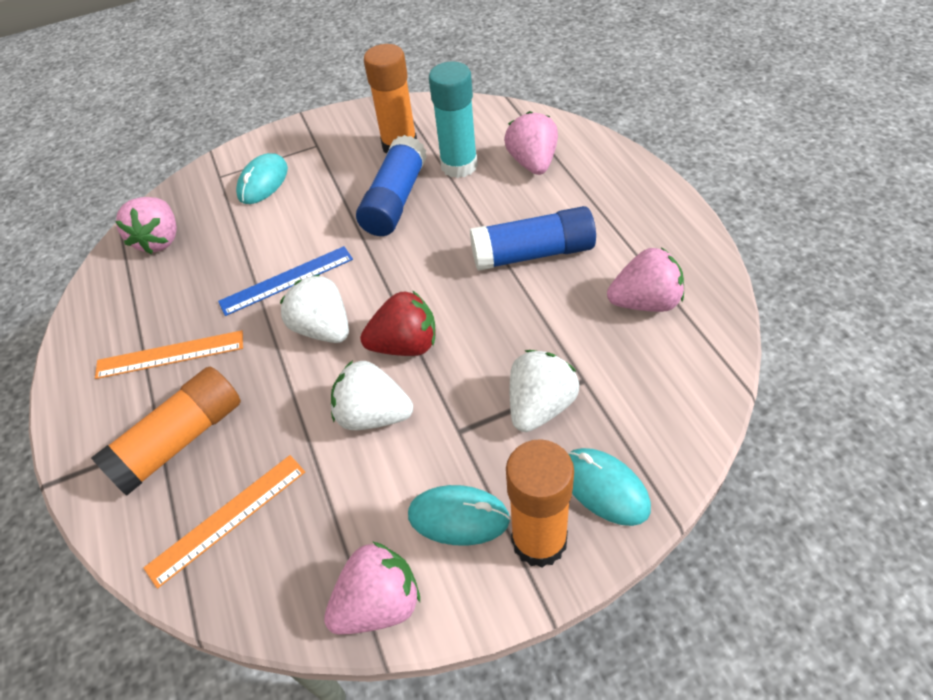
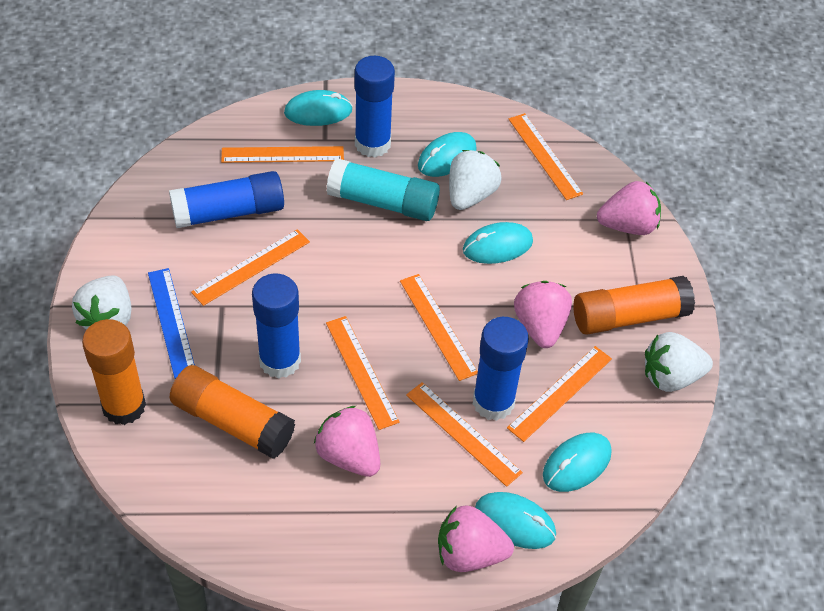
blue glue stick: [356,135,427,236] [470,206,596,271] = 2 -> [169,171,284,228] [252,274,301,379] [355,56,395,157] [473,317,529,421] = 4
orange ruler: [95,330,243,379] [144,455,305,589] = 2 -> [191,229,310,306] [221,146,344,163] [326,316,400,430] [400,274,478,381] [406,382,523,487] [507,346,612,442] [509,113,583,200] = 7
red strawberry: [360,290,436,356] = 1 -> none = 0
turquoise mouse: [236,153,288,204] [408,485,510,546] [568,448,651,526] = 3 -> [284,90,353,126] [418,132,477,177] [463,222,533,264] [475,492,556,549] [543,433,612,492] = 5

